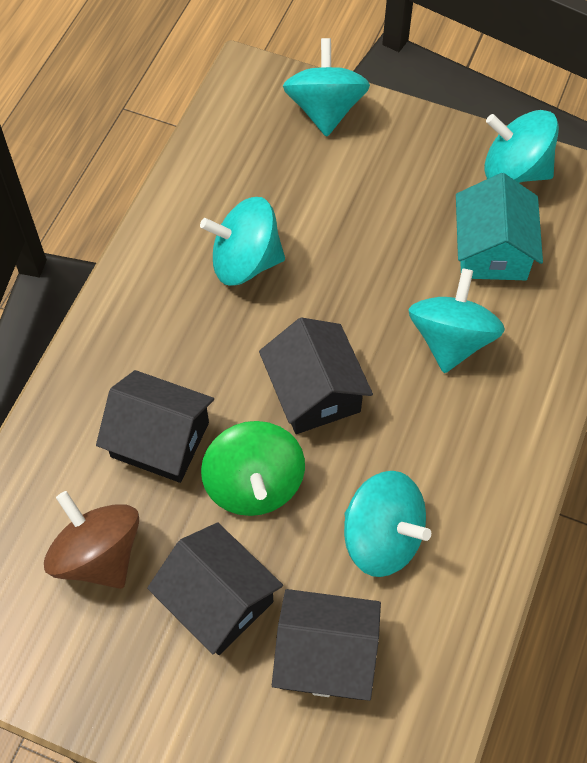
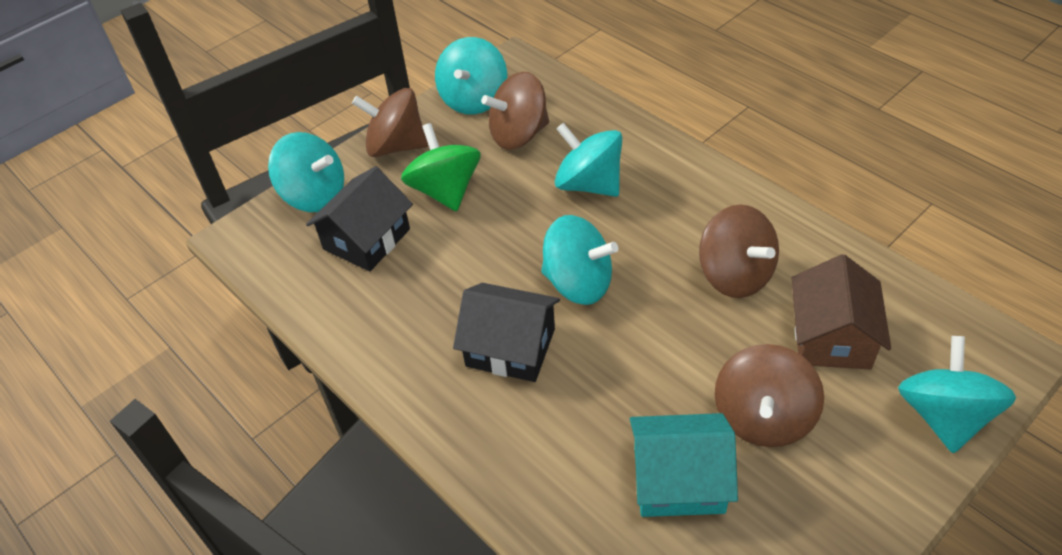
black house: [96,370,214,483] [147,522,283,655] [259,317,373,434] [272,589,381,701] = 4 -> [306,166,413,271] [453,283,560,382] = 2
brown house: none = 0 -> [792,254,891,370] = 1
brown spinning top: [44,491,139,589] = 1 -> [352,88,428,157] [481,72,549,150] [699,204,779,298] [715,344,824,447] = 4

